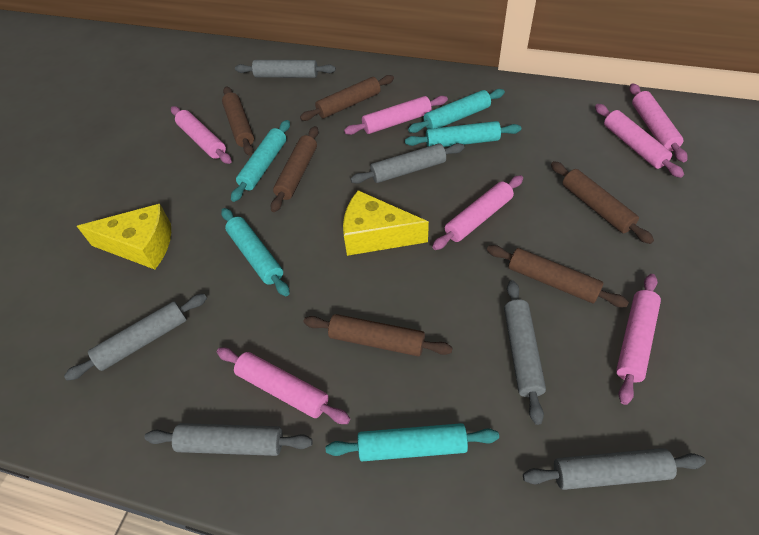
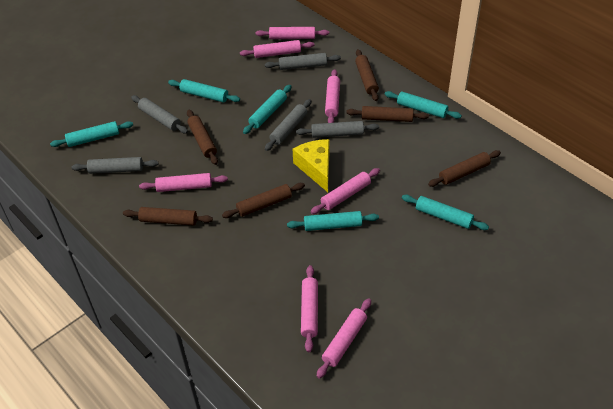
grey rolling pin: [64,294,207,381] [144,423,313,456] [235,60,336,78] [350,143,464,184] [504,280,546,425] [523,448,706,490] = 6 -> [72,157,158,174] [131,95,188,133] [265,53,341,70] [265,99,312,151] [296,121,379,138] = 5
turquoise rolling pin: [221,208,290,296] [231,120,290,202] [326,423,499,461] [405,121,521,147] [408,89,505,133] = 5 -> [50,121,133,147] [168,79,240,103] [243,85,292,134] [287,211,379,231] [385,91,462,119] [402,195,489,230] = 6
yellow cheese: [77,204,171,270] [343,190,429,256] = 2 -> [293,139,329,192] = 1

